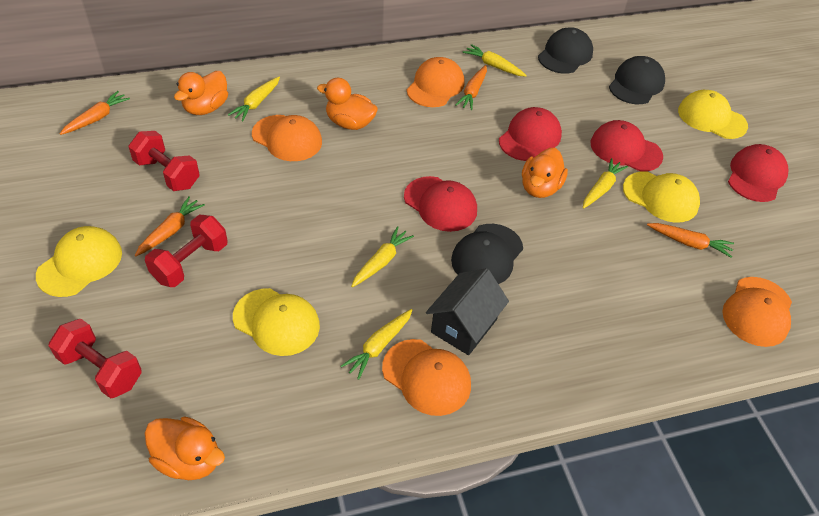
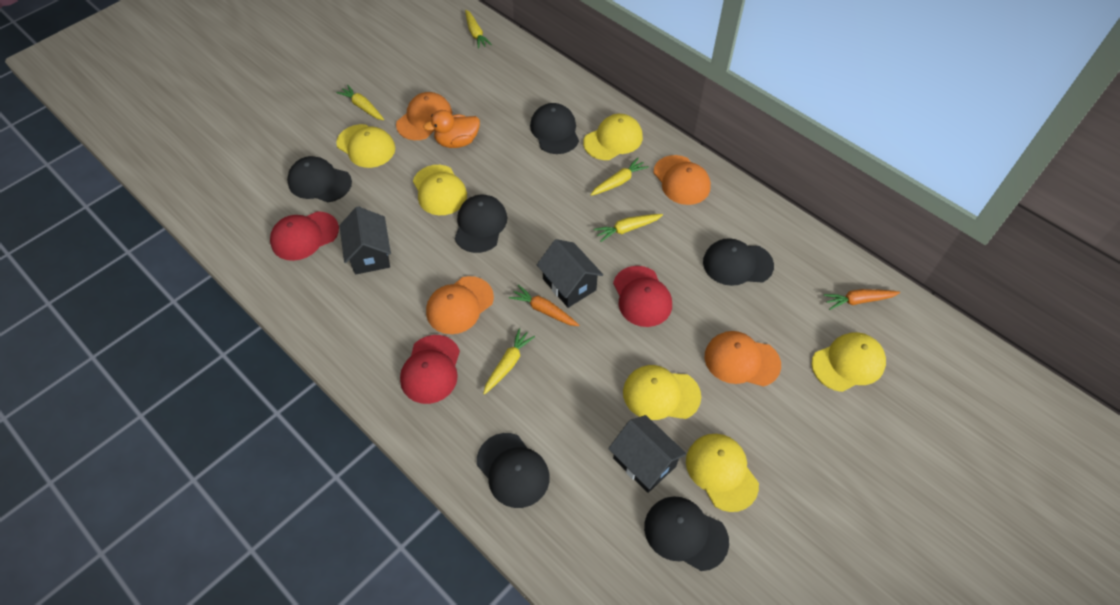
black cap: [451,224,523,284] [538,27,593,73] [609,56,665,104] = 3 -> [287,156,352,202] [455,195,507,253] [477,433,550,508] [530,103,579,154] [644,496,729,571] [703,238,774,286] = 6
black house: [426,268,509,355] = 1 -> [339,206,391,275] [537,239,603,308] [608,415,687,493] = 3
orange carrot: [60,91,130,135] [135,196,205,256] [455,65,487,110] [647,223,734,258] = 4 -> [509,285,579,326] [824,289,900,310] = 2
orange duck: [145,416,225,480] [174,71,228,115] [317,78,378,130] [522,148,568,198] = 4 -> [423,110,480,148] = 1
red cap: [404,176,477,232] [499,107,562,161] [591,120,663,172] [728,144,788,202] = 4 -> [270,211,339,261] [400,335,460,404] [613,266,672,327] = 3
red dumbbell: [48,319,142,398] [128,131,200,191] [145,215,228,287] = 3 -> none = 0
yellow cap: [36,226,122,297] [233,288,320,356] [623,171,700,223] [678,90,748,139] = 4 -> [336,124,395,168] [413,165,467,215] [583,114,643,160] [623,365,701,420] [686,434,759,512] [812,332,886,392] = 6

